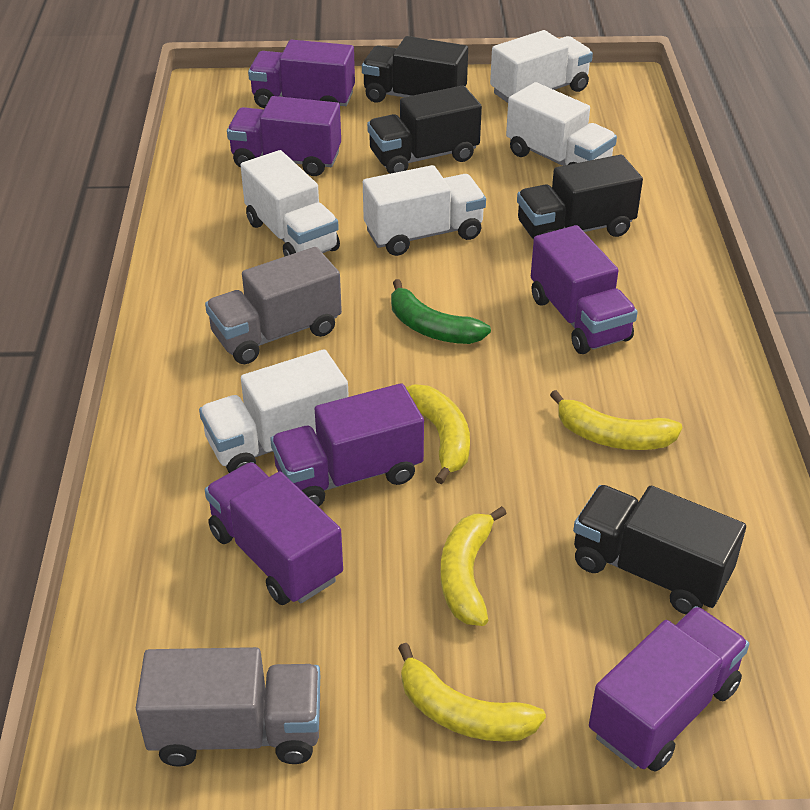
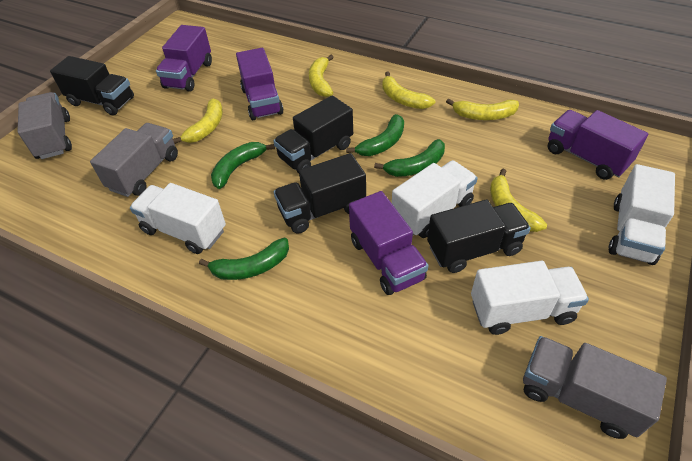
green banana: [391,279,491,344] = 1 -> [199,238,289,280] [211,142,275,189] [346,114,404,156] [374,139,445,177] = 4
grey truck: [136,647,320,767] [205,247,342,364] = 2 -> [17,92,72,159] [90,123,178,197] [523,336,667,439] = 3
purple truck: [205,462,343,605] [227,96,341,176] [248,40,355,108] [270,383,424,507] [531,225,638,354] [589,606,749,772] = 6 -> [156,25,212,92] [236,48,283,120] [349,191,429,295] [547,110,648,180] = 4
white truck: [199,349,349,473] [240,150,340,257] [363,165,486,256] [490,30,593,103] [506,82,617,166] = 5 -> [130,183,226,254] [392,160,478,238] [471,261,589,335] [609,164,675,265] = 4
yellow banana: [398,643,546,742] [406,384,470,484] [441,506,507,626] [550,390,682,450] = 4 -> [173,98,223,144] [309,55,334,97] [382,72,435,109] [446,98,519,120] [490,169,547,232] = 5

